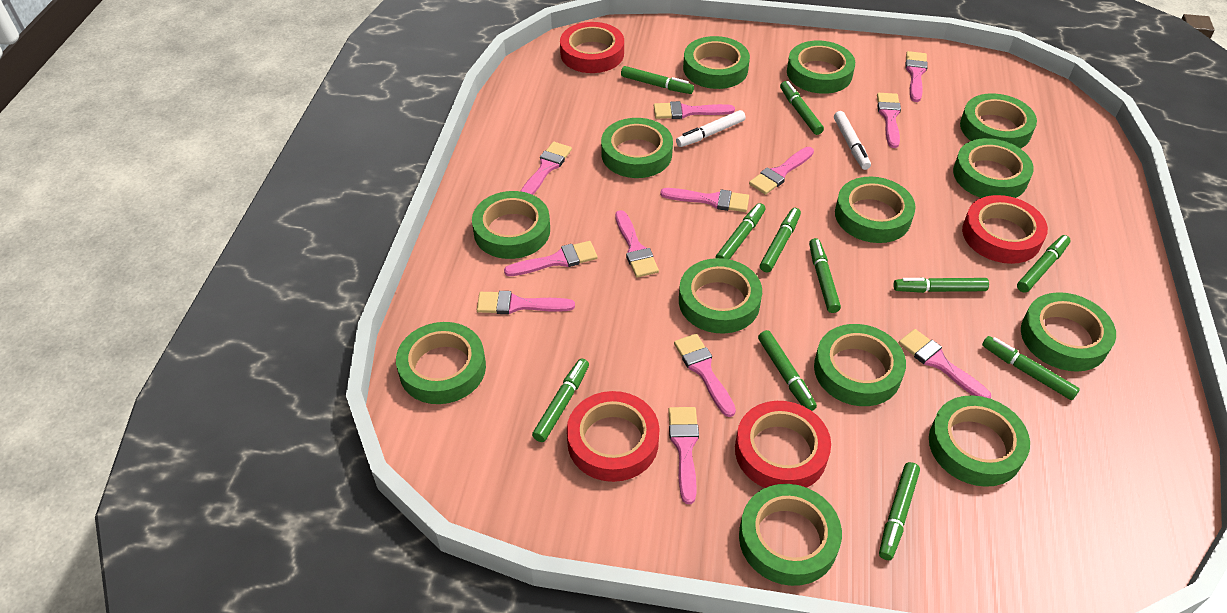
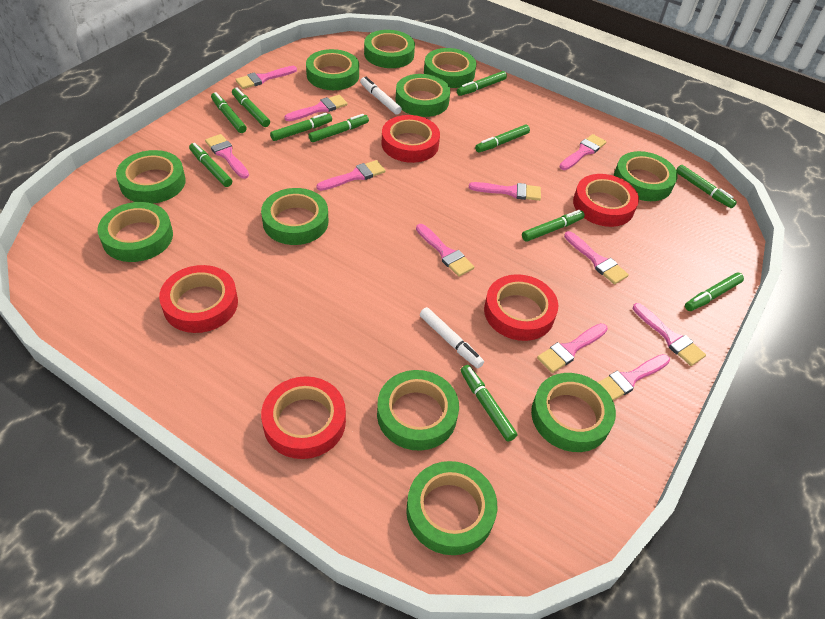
green tape: [396,322,486,404] [472,191,550,259] [601,118,673,178] [679,258,762,334] [683,36,750,89] [739,484,842,586] [787,41,855,94] [814,324,906,406] [835,176,916,243] [929,395,1030,487] [953,138,1034,198] [960,93,1037,149] [1021,292,1116,372] = 13 -> [98,202,173,262] [116,150,186,204] [261,188,328,245] [306,49,359,90] [364,30,415,68] [377,370,459,451] [395,74,450,117] [406,461,497,555] [424,48,476,88] [531,373,616,452] [614,151,678,201] = 11
pink brush: [477,291,575,314] [504,241,598,276] [521,142,572,195] [615,210,659,278] [654,101,735,119] [660,188,749,212] [668,407,699,504] [674,334,736,417] [749,147,814,195] [877,93,901,148] [898,329,991,398] [905,51,928,102] = 12 -> [205,134,249,179] [235,66,297,89] [285,95,348,121] [316,160,386,191] [416,224,474,277] [469,182,541,201] [537,323,608,373] [560,134,606,170] [564,231,629,284] [598,354,670,400] [633,303,706,366] = 11
red tape: [560,22,624,73] [567,391,660,482] [735,401,831,488] [962,195,1048,264] = 4 -> [159,265,238,333] [261,376,346,459] [382,115,440,163] [484,274,558,341] [573,174,639,227] = 5

